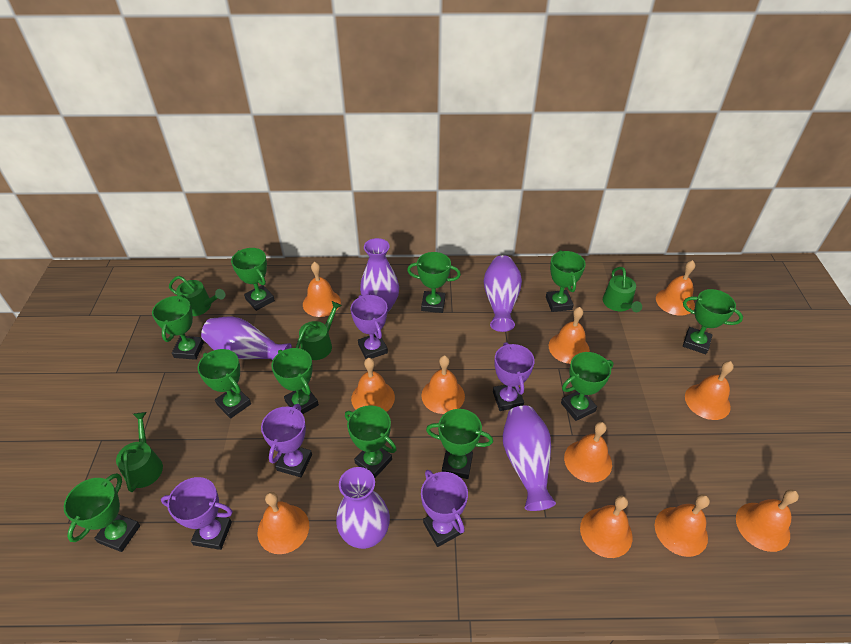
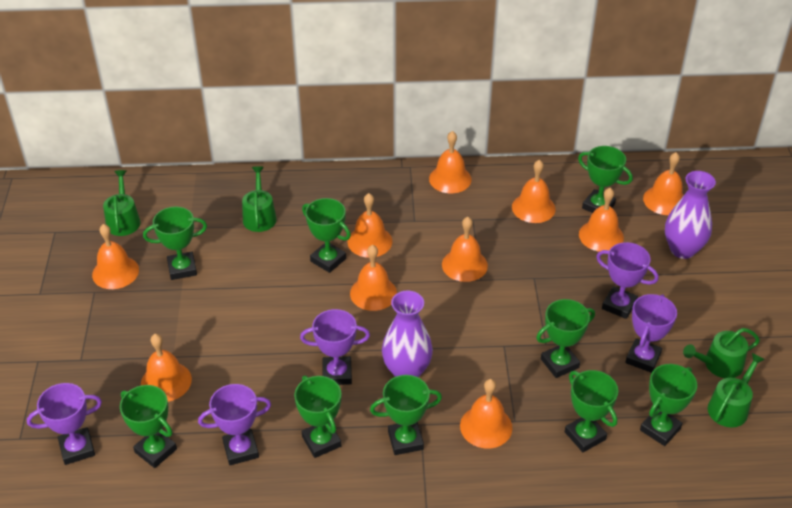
green trophy: [64,473,140,552] [152,295,204,360] [198,349,251,419] [231,248,275,311] [271,348,319,414] [345,405,397,478] [407,252,461,313] [426,409,493,479] [546,250,586,312] [561,352,613,421] [683,289,743,354] = 11 -> [120,385,177,468] [143,206,207,280] [294,375,341,458] [302,198,351,273] [370,375,442,455] [536,299,595,378] [565,370,618,452] [578,146,633,213] [640,364,697,446] = 9
orange bell: [258,492,309,554] [303,262,341,317] [351,358,395,412] [421,355,465,414] [549,307,590,364] [564,422,612,483] [580,496,633,558] [655,494,710,557] [656,260,695,316] [685,361,734,420] [736,489,799,552] = 11 -> [92,224,139,289] [141,334,192,402] [347,193,392,258] [350,245,397,311] [429,131,472,193] [442,217,488,282] [460,379,512,448] [512,160,556,223] [579,188,624,252] [643,152,684,215] = 10
purple vase: [201,316,292,360] [336,467,390,549] [360,238,399,312] [484,255,522,332] [503,406,556,511] = 5 -> [382,290,433,378] [665,171,716,259] = 2

